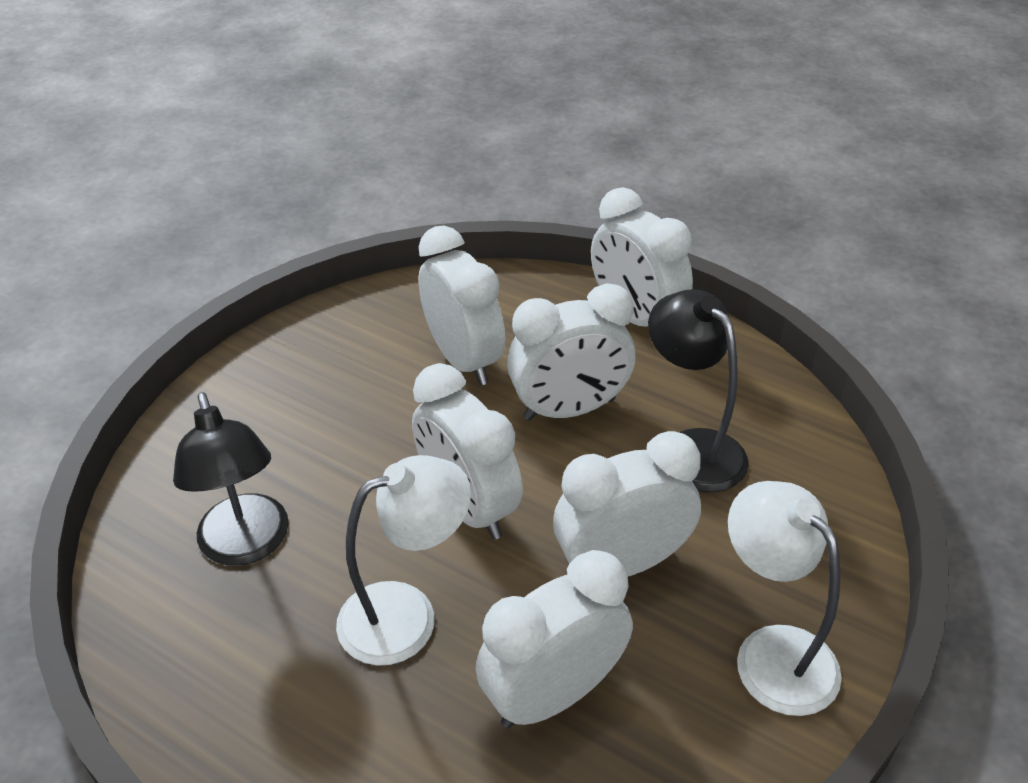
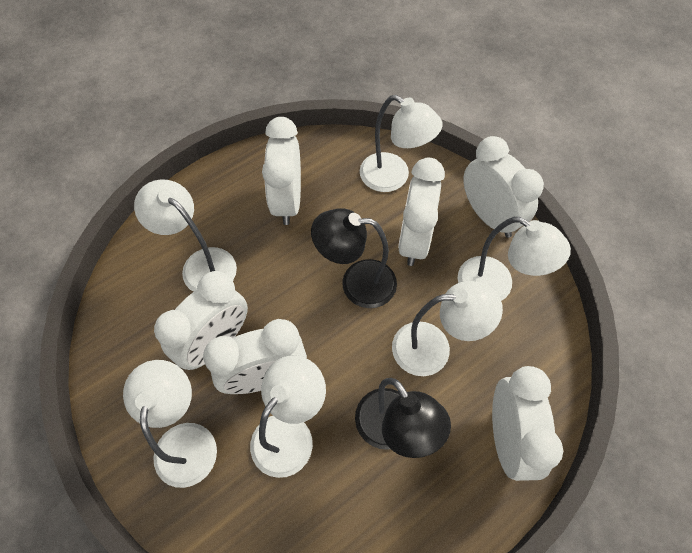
white lamp: [336,455,471,666] [728,481,842,716] = 2 -> [123,360,217,488] [134,179,237,292] [250,355,326,478] [360,95,443,192] [392,281,503,376] [458,217,571,301] = 6

